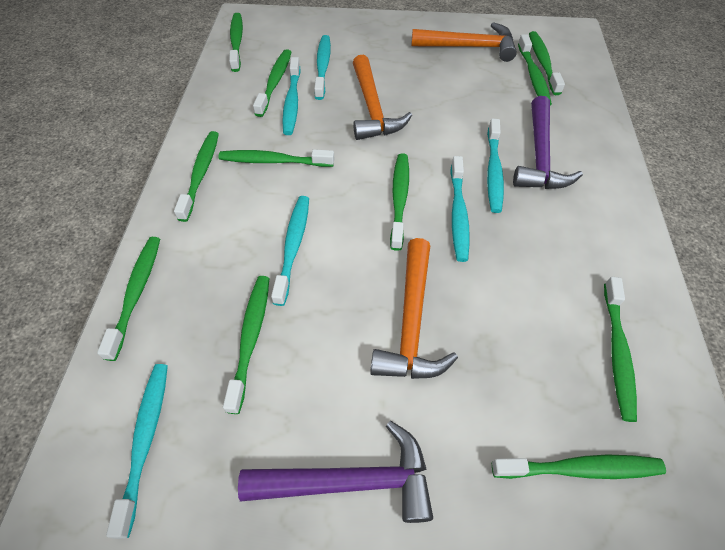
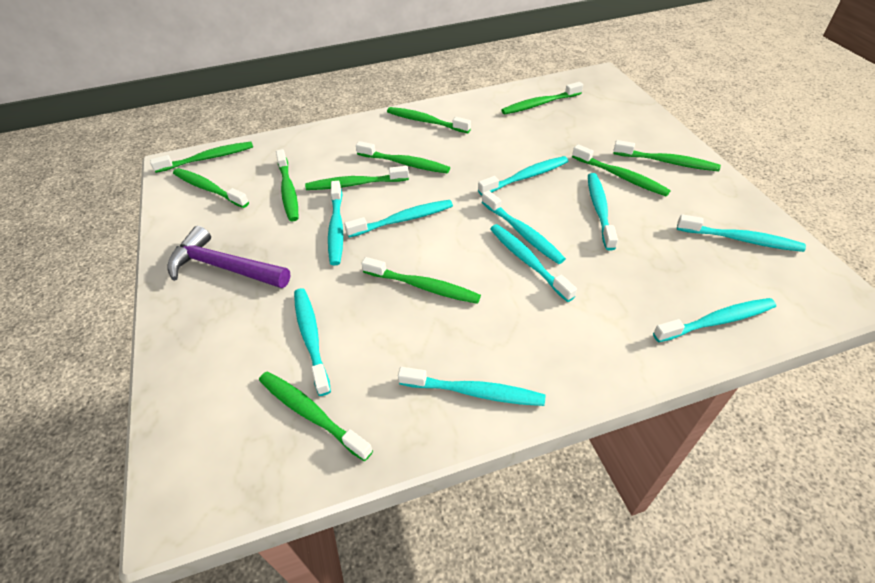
orange hammer: [353,55,412,140] [370,238,458,379] [411,22,517,62] = 3 -> none = 0
purple hammer: [238,421,433,523] [513,96,583,189] = 2 -> [167,226,290,288] = 1
turquoise toothbrush: [106,364,168,539] [271,196,309,306] [282,57,301,135] [314,35,331,100] [450,156,470,262] [487,118,504,213] = 6 -> [294,288,331,396] [328,181,343,265] [344,200,453,238] [398,367,545,406] [478,156,568,196] [482,190,566,264] [490,224,577,302] [588,173,618,250] [653,298,776,342] [677,214,806,252] = 10

